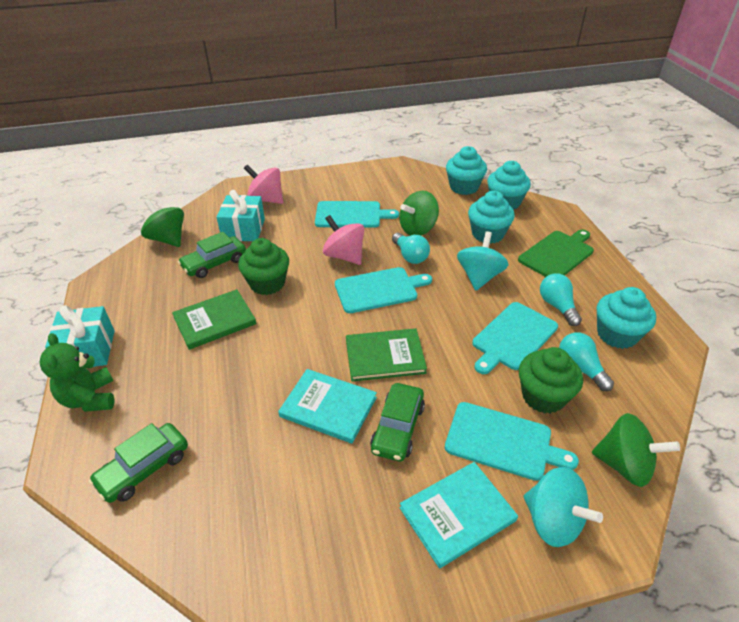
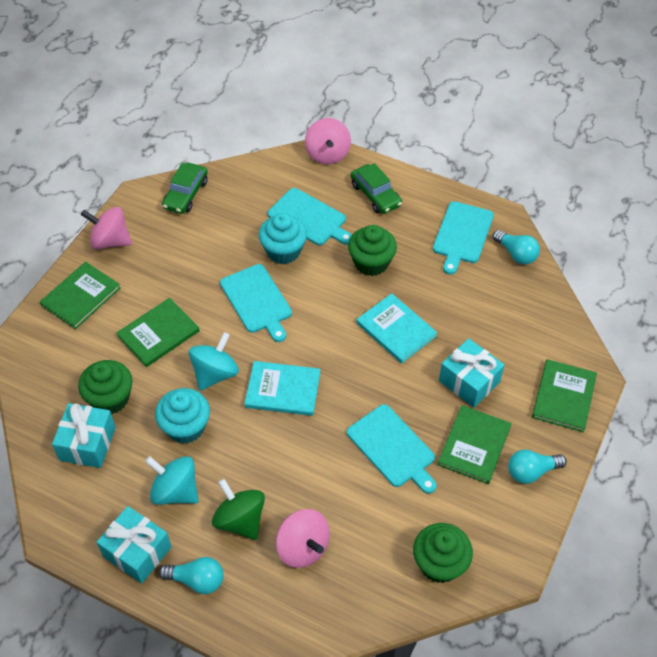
green book: [172,289,256,350] [346,328,427,381] = 2 -> [40,262,121,329] [116,298,200,367] [437,405,511,484] [532,359,597,432] = 4
green car: [89,423,188,503] [178,232,246,278] [370,383,425,461] = 3 -> [162,163,208,214] [351,163,402,214] = 2
green cupcake: [238,238,289,295] [519,347,583,414] = 2 -> [78,360,133,414] [348,225,397,276] [413,523,473,583] = 3
green cutting board: [518,229,594,277] = 1 -> none = 0
green spinning top: [141,200,184,247] [399,191,439,236] [592,413,680,487] = 3 -> [212,479,265,540] = 1
green teddy bear: [40,333,114,412] = 1 -> none = 0
pink spinning top: [244,165,283,204] [323,215,364,265] = 2 -> [81,207,132,250] [276,509,330,568] [305,118,351,165] = 3
turquoise cupcake: [446,146,487,195] [468,191,515,244] [487,161,531,210] [597,287,656,349] = 4 -> [155,388,210,444] [259,213,307,264] = 2
turquoise gift: [45,305,115,367] [217,190,265,241] = 2 -> [52,403,116,468] [97,506,171,584] [439,338,505,408] = 3

